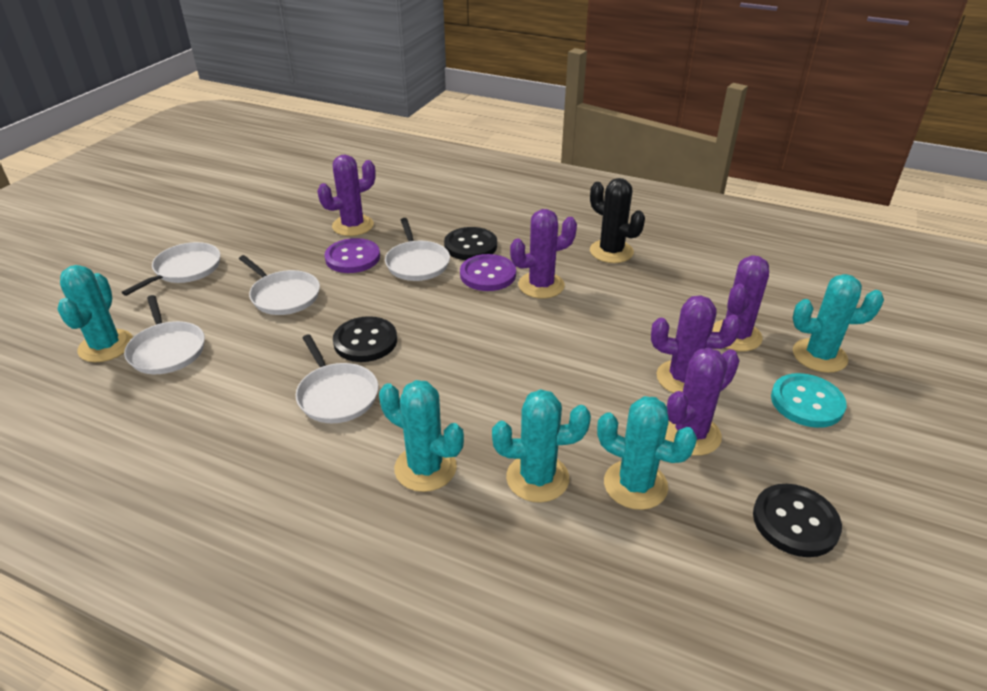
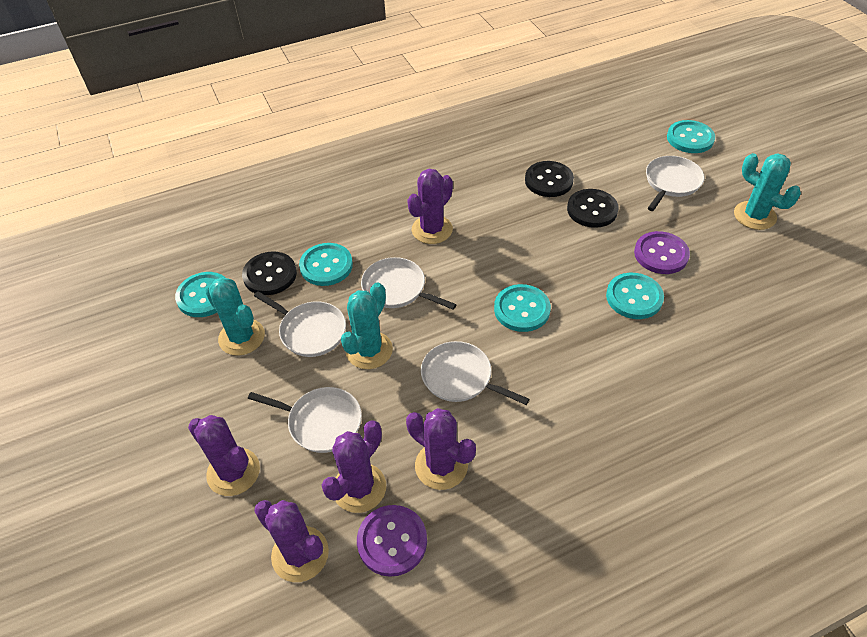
black cactus: [590,178,645,263] = 1 -> none = 0
turquoise button: [771,373,847,428] = 1 -> [175,272,226,317] [299,243,353,286] [494,284,551,332] [606,273,664,319] [667,120,715,153] = 5
turquoise cactus: [57,265,133,362] [379,380,464,492] [492,389,591,503] [597,396,697,510] [793,274,884,373] = 5 -> [205,277,265,356] [341,282,393,369] [734,153,801,230] = 3

